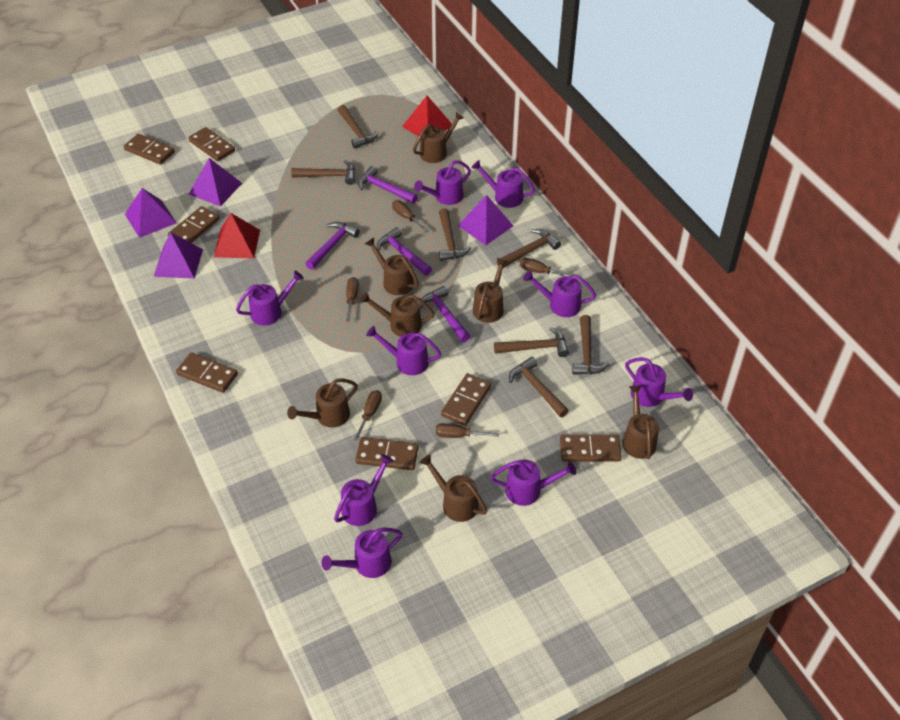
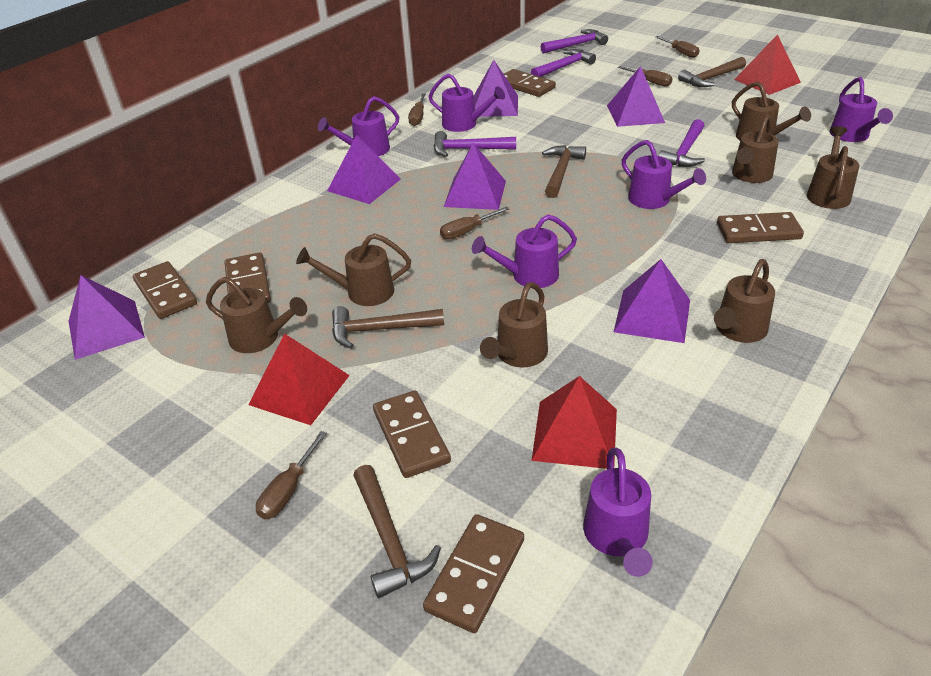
brown domino: [124,134,175,165] [168,206,220,243] [176,353,238,393] [188,127,235,161] [355,437,419,470] [441,373,491,426] [560,434,622,462] = 7 -> [133,261,197,319] [224,252,271,303] [373,391,451,478] [423,514,524,633] [504,69,556,97] [717,212,804,243] = 6
brown hammer: [291,160,355,185] [338,105,378,149] [439,208,472,261] [494,327,569,357] [497,229,561,269] [509,357,569,417] [572,315,609,375] = 7 -> [332,306,444,348] [353,465,441,598] [542,145,586,198] [678,57,746,87] = 4
purple pyramid: [125,188,177,238] [154,232,203,279] [189,158,242,207] [457,195,513,245] = 4 -> [69,275,145,360] [327,135,401,204] [444,143,506,210] [473,60,518,117] [607,66,665,127] [614,259,690,343] = 6
purple watering can: [236,271,304,326] [321,528,403,578] [334,454,394,526] [366,326,441,375] [414,160,471,205] [471,160,535,208] [491,459,576,506] [523,271,596,317] [625,357,693,407] = 9 -> [318,96,399,156] [428,74,505,132] [472,214,577,288] [583,448,653,577] [622,140,706,209] [830,77,893,142] = 6
red pyramid: [214,213,260,259] [402,96,452,136] = 2 -> [248,333,350,425] [531,376,617,469] [734,34,801,95] = 3

